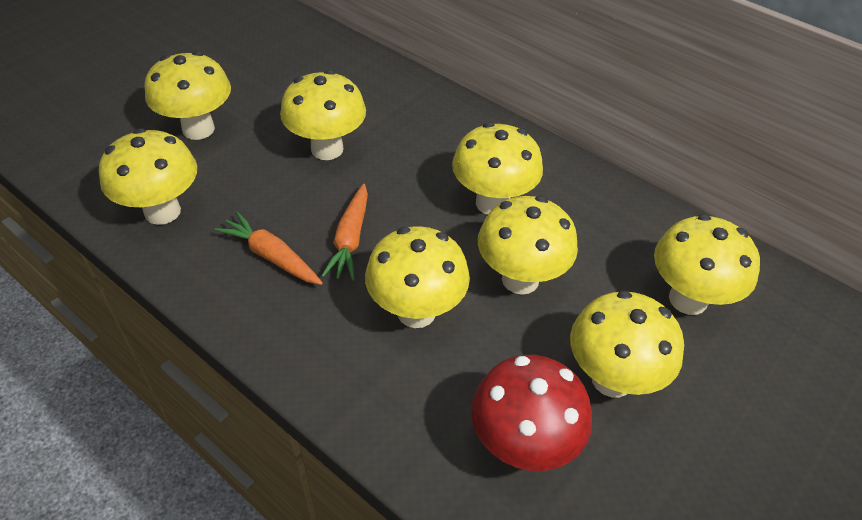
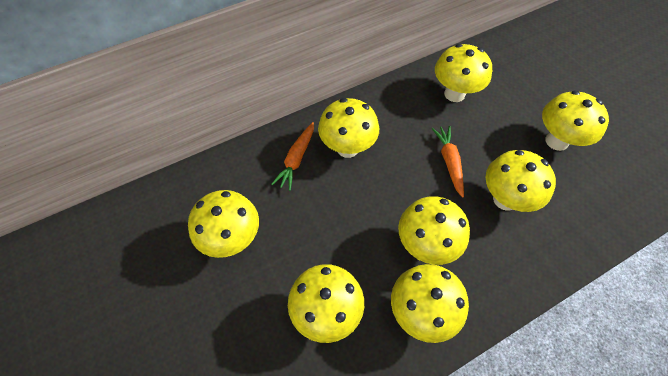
red mushroom: [471,355,592,471] = 1 -> none = 0

